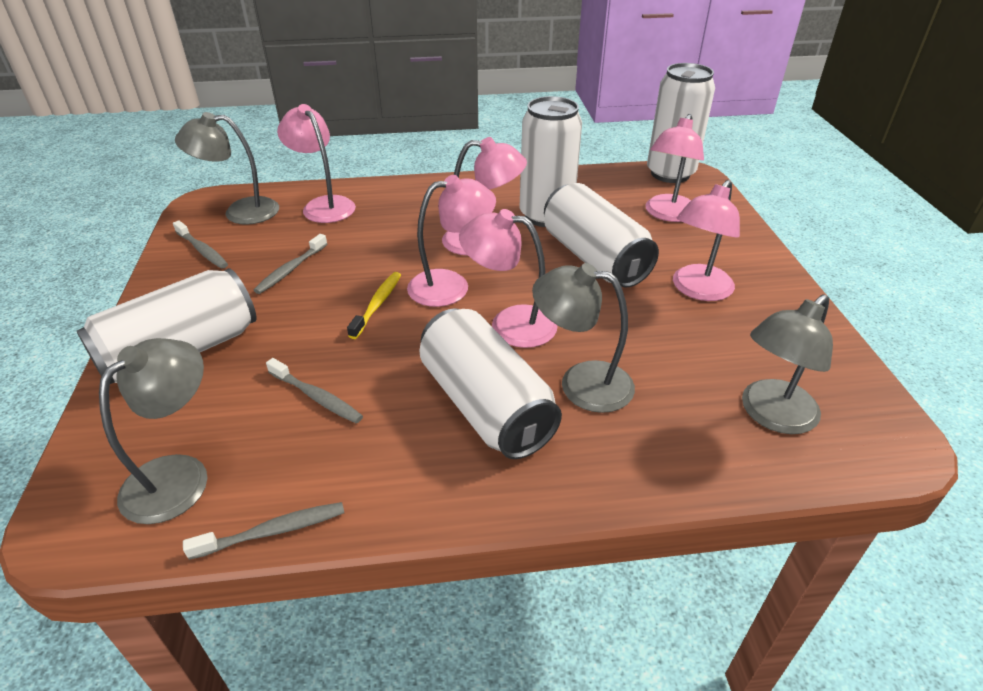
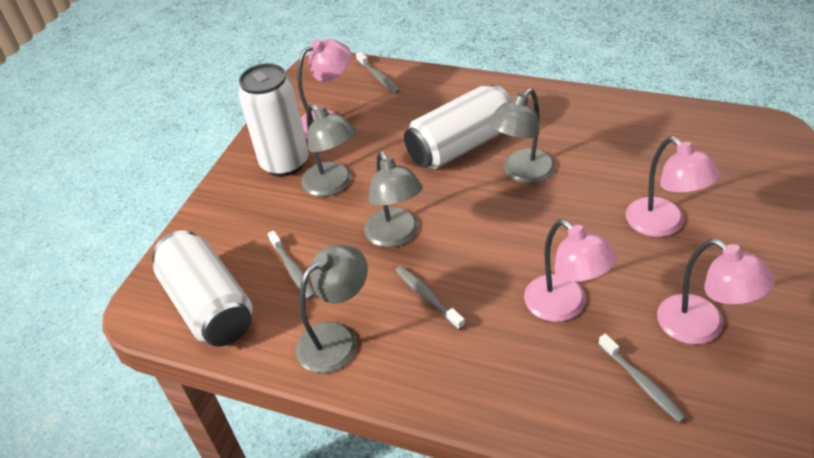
pink lamp: [277,104,356,223] [407,175,496,307] [442,137,527,256] [459,209,557,348] [645,114,704,222] [673,180,740,301] = 6 -> [297,39,351,139] [524,219,617,322] [626,137,721,237] [657,239,775,345] = 4
white can: [77,268,256,384] [419,308,562,459] [520,96,582,227] [544,183,659,288] [647,63,715,183] = 5 -> [152,230,253,347] [238,63,309,177] [404,85,512,169] = 3
yellow toothbrush: [347,272,401,339] = 1 -> none = 0

